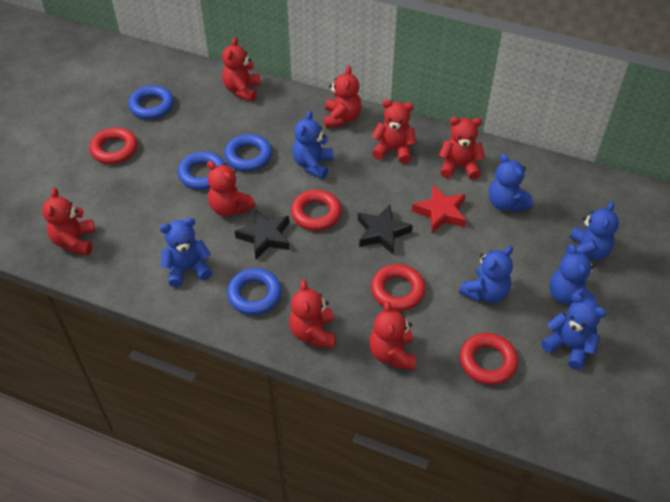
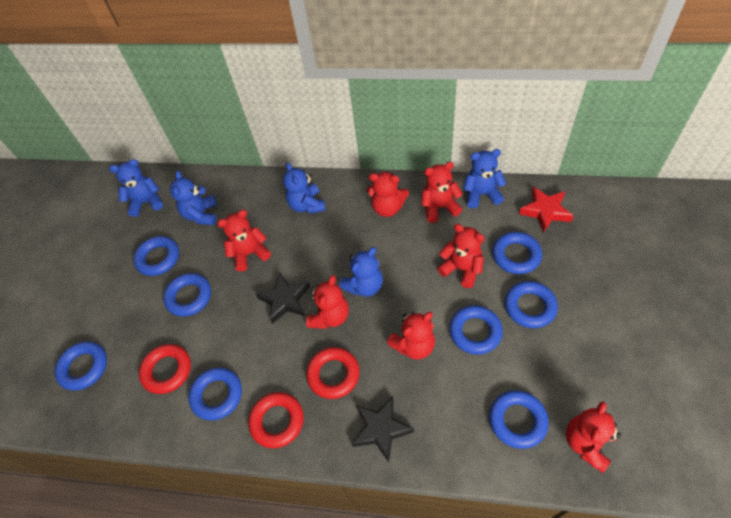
blue ring: [128,85,174,119] [178,151,226,190] [224,134,272,171] [227,268,282,315] = 4 -> [54,341,107,391] [133,236,179,276] [163,273,211,317] [188,367,242,420] [449,305,503,355] [489,390,549,449] [492,232,542,274] [505,281,558,328] = 8
blue teddy bear: [160,218,212,287] [292,110,333,179] [459,246,513,303] [489,153,533,212] [541,293,606,370] [550,244,596,305] [565,201,619,260] = 7 -> [109,159,163,217] [170,171,217,225] [283,162,326,214] [339,247,383,297] [463,149,507,208] = 5
red ring: [90,127,137,164] [291,190,342,231] [371,264,426,311] [460,333,518,385] = 4 -> [139,344,191,394] [248,392,304,448] [306,347,360,399] = 3
red teddy bear: [42,188,95,255] [207,161,255,216] [222,37,260,102] [289,280,336,348] [324,66,361,128] [369,301,416,370] [372,99,416,164] [439,117,485,180] = 8 -> [217,210,271,272] [306,275,349,329] [367,172,409,217] [387,312,435,360] [421,162,463,223] [437,224,485,288] [566,401,621,473] = 7

